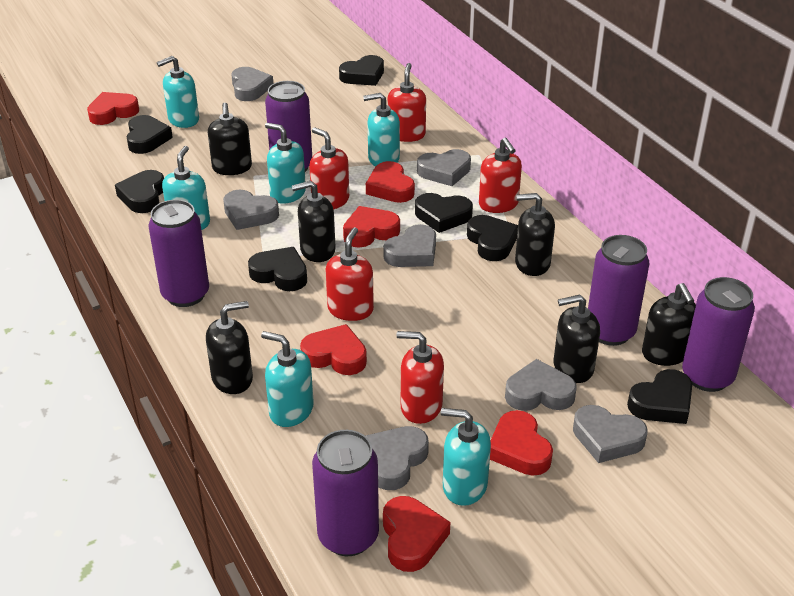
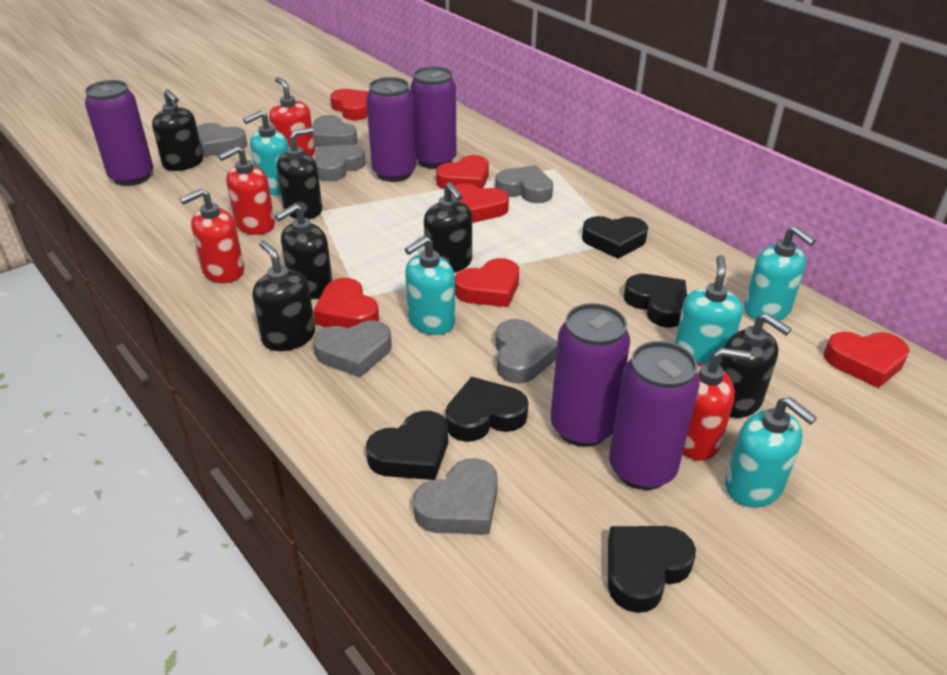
black heart: [115,170,164,213] [127,115,173,154] [248,247,307,291] [339,55,384,86] [415,193,473,233] [467,215,518,261] [627,369,692,424] = 7 -> [366,411,448,480] [446,377,528,442] [582,216,648,259] [608,526,696,613] [624,274,687,327] = 5
red soap dispenser: [309,127,349,210] [326,227,374,321] [387,63,426,142] [396,331,444,424] [479,138,522,213] = 5 -> [180,189,244,283] [218,146,275,235] [269,77,315,156] [683,348,751,461] = 4
turquoise soap dispenser: [157,56,199,128] [162,146,210,230] [261,331,314,427] [265,123,306,204] [363,93,400,167] [441,408,491,506] = 6 -> [243,111,289,195] [405,236,455,335] [675,255,743,365] [725,397,817,507] [744,226,816,322] = 5

